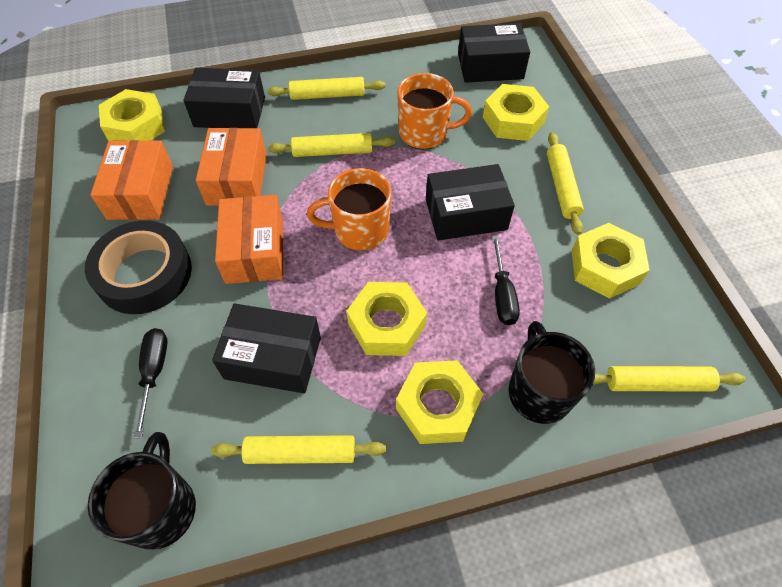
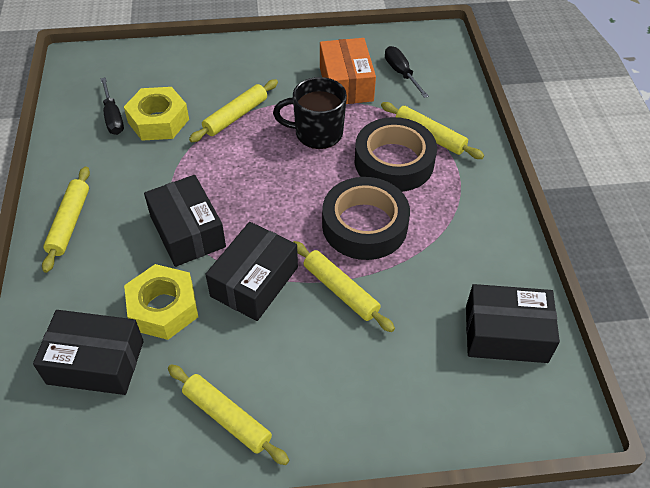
black mug: [88,432,196,550] [508,321,595,424] = 2 -> [273,77,347,149] = 1
black tape: [85,220,192,314] = 1 -> [322,177,410,260] [354,117,437,192] = 2
orange box: [90,140,173,220] [196,128,267,206] [215,195,283,284] = 3 -> [320,38,376,104] = 1
orange mug: [307,168,391,251] [397,73,472,149] = 2 -> none = 0
yellow nut: [99,89,165,141] [347,282,427,356] [396,360,483,444] [483,84,549,141] [572,223,650,299] = 5 -> [124,87,189,141] [124,264,198,340] = 2

